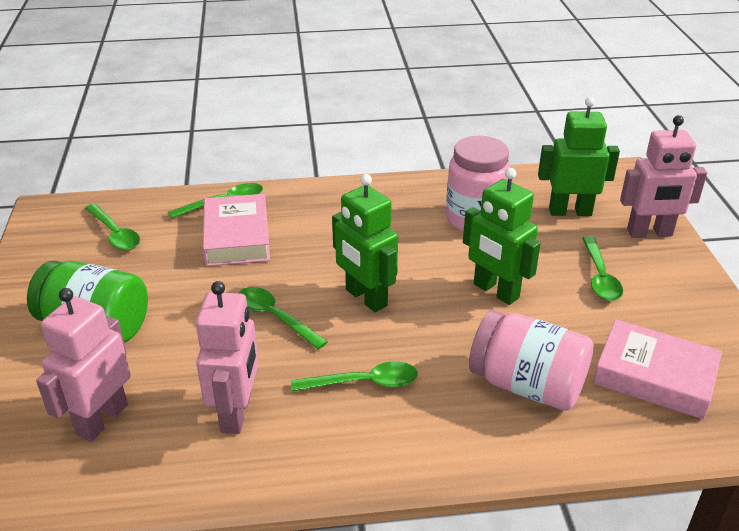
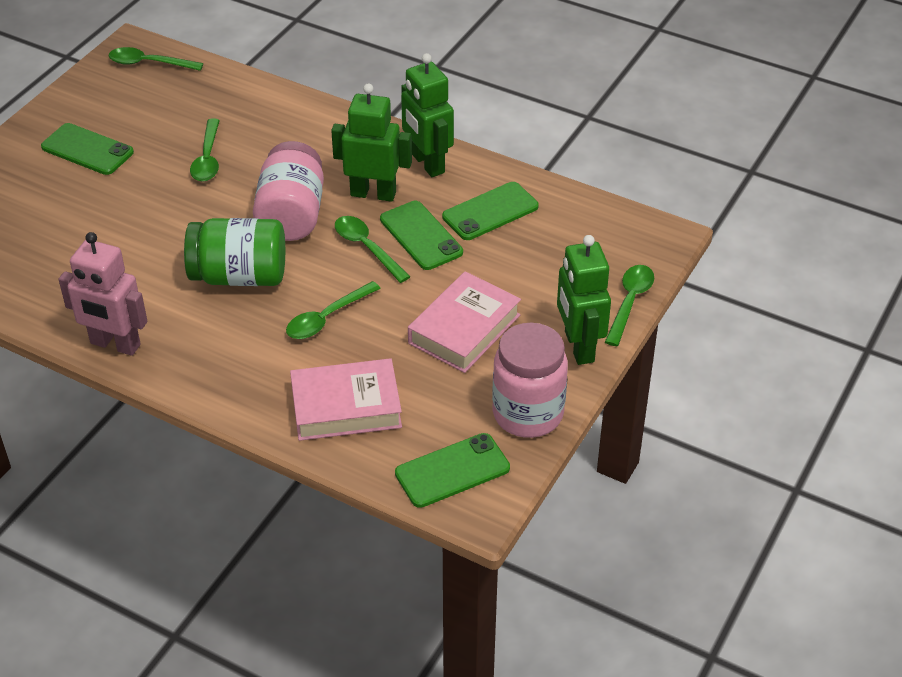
green phone: none = 0 -> [41,123,134,175] [380,201,463,270] [395,433,510,508] [442,182,539,240] = 4
pink robot: [36,288,131,442] [196,281,259,434] [620,115,707,238] = 3 -> [58,232,147,356] = 1

